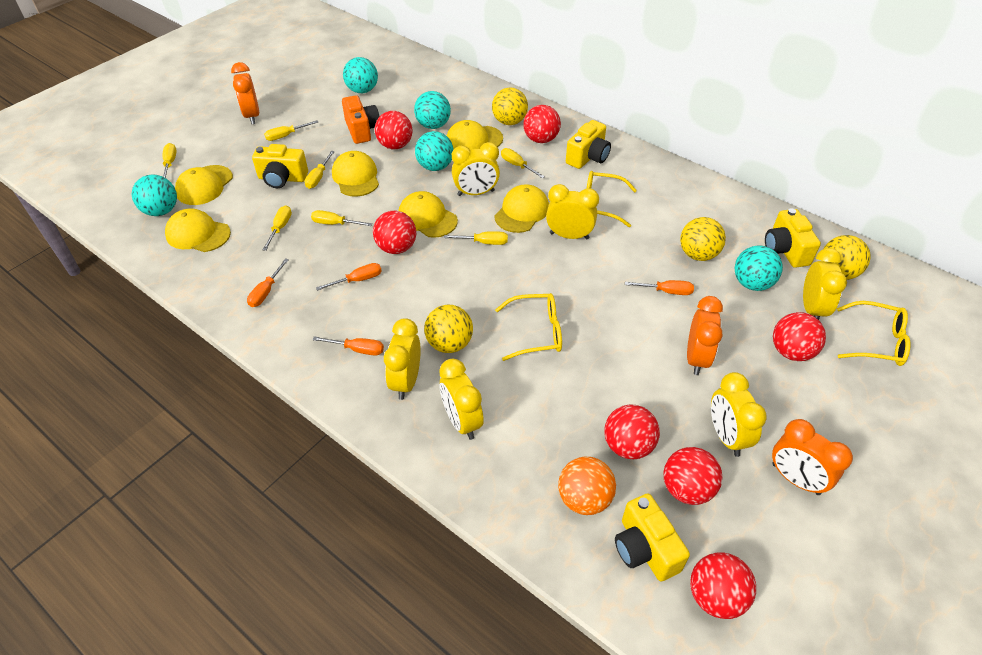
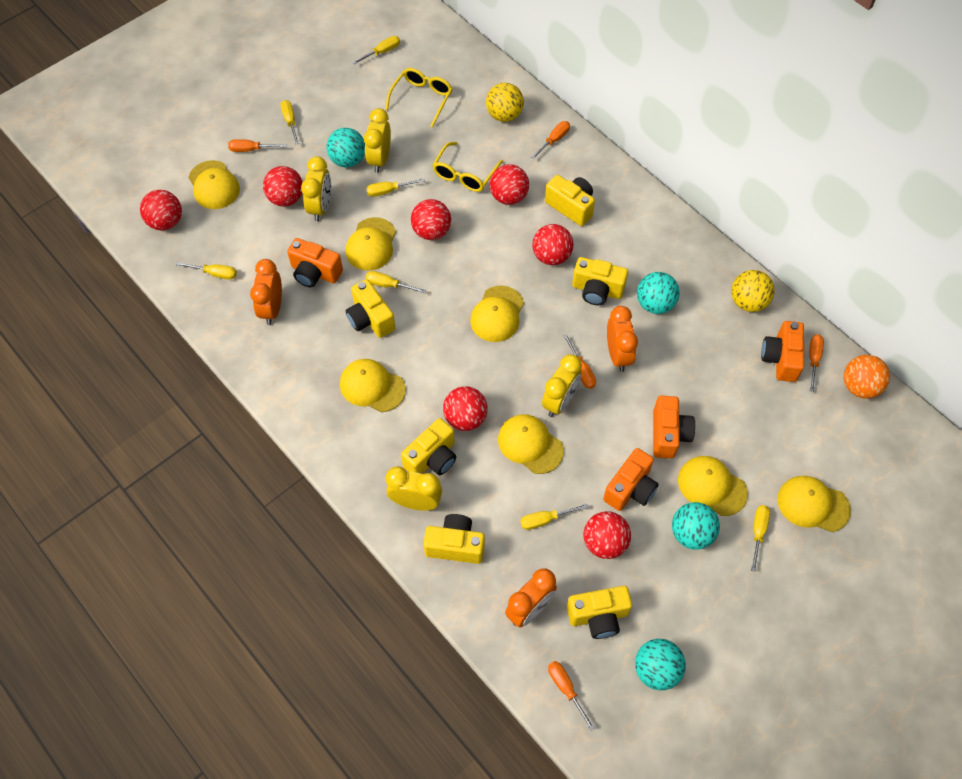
orange camera: [342,95,380,144] = 1 -> [287,238,343,287] [603,448,659,511] [653,395,695,459] [761,321,804,382] = 4
orange screwdriver: [247,258,289,307] [312,336,384,355] [316,263,382,291] [625,280,694,295] = 4 -> [228,139,287,152] [531,121,570,159] [548,661,595,731] [563,334,596,389] [809,334,824,392] = 5
turquoise ball: [132,174,177,216] [343,57,378,93] [414,91,451,129] [415,131,454,171] [734,245,783,291] = 5 -> [327,128,365,167] [635,639,686,690] [637,272,680,314] [672,502,720,550] = 4
yellow ball: [424,305,473,353] [492,88,528,125] [680,217,726,261] [823,235,871,280] = 4 -> [486,83,524,122] [731,270,775,312] = 2
yellow camera: [252,144,308,188] [566,120,611,169] [615,493,690,581] [765,208,821,268] = 4 -> [346,279,395,338] [401,418,456,475] [423,514,485,564] [545,175,595,226] [567,586,632,639] [572,257,628,305] = 6
yellow cap: [165,208,231,252] [175,165,233,205] [332,151,379,197] [398,191,458,238] [447,120,503,150] [494,184,549,233] = 6 -> [188,160,240,209] [340,359,406,412] [346,217,396,271] [470,286,524,342] [498,414,564,474] [678,456,748,516] [777,476,851,532] = 7
yellow clock: [384,318,421,400] [439,359,484,440] [452,142,500,196] [546,184,599,240] [711,372,767,457] [803,248,847,320] = 6 -> [301,156,331,221] [364,108,391,173] [386,466,442,511] [542,354,582,417] = 4
yellow glasses: [495,293,562,361] [587,171,637,227] [837,301,911,366] = 3 -> [385,68,452,128] [433,142,503,192] = 2

